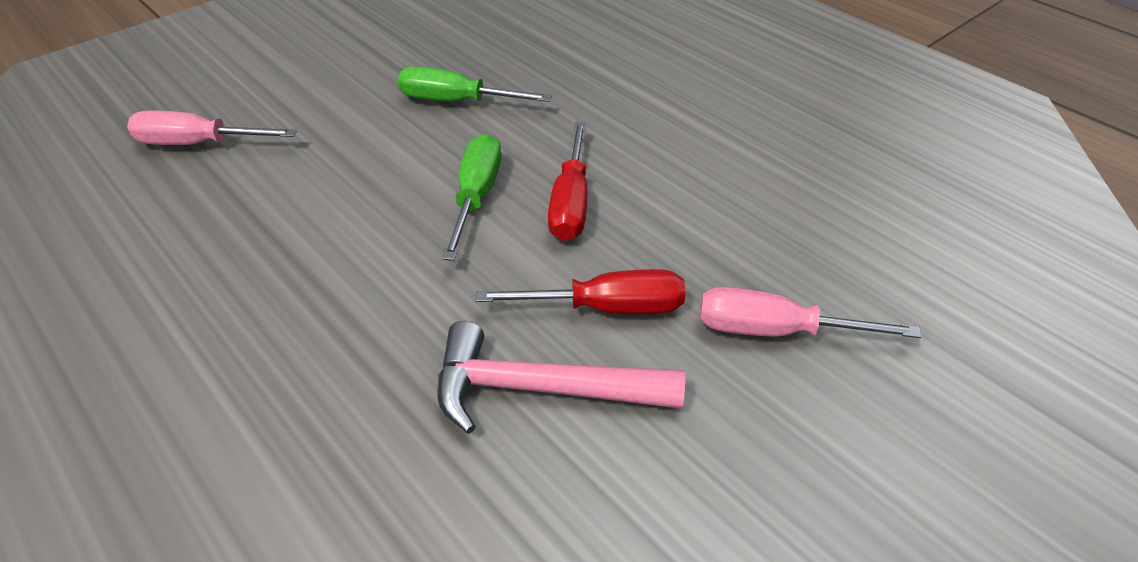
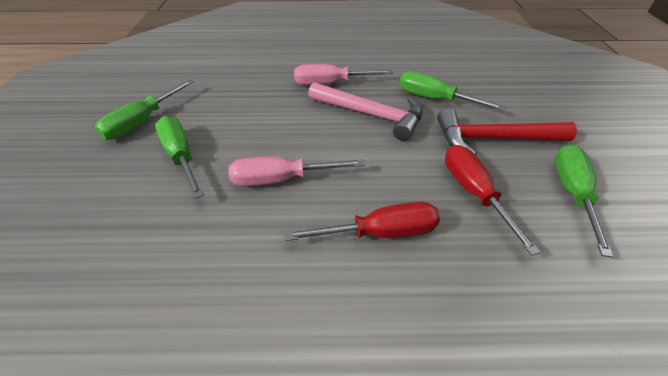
green screwdriver: [398,67,552,102] [442,134,501,261] = 2 -> [95,79,194,140] [155,116,204,199] [399,71,506,111] [555,144,614,258] = 4
red hammer: none = 0 -> [437,108,577,155] = 1

